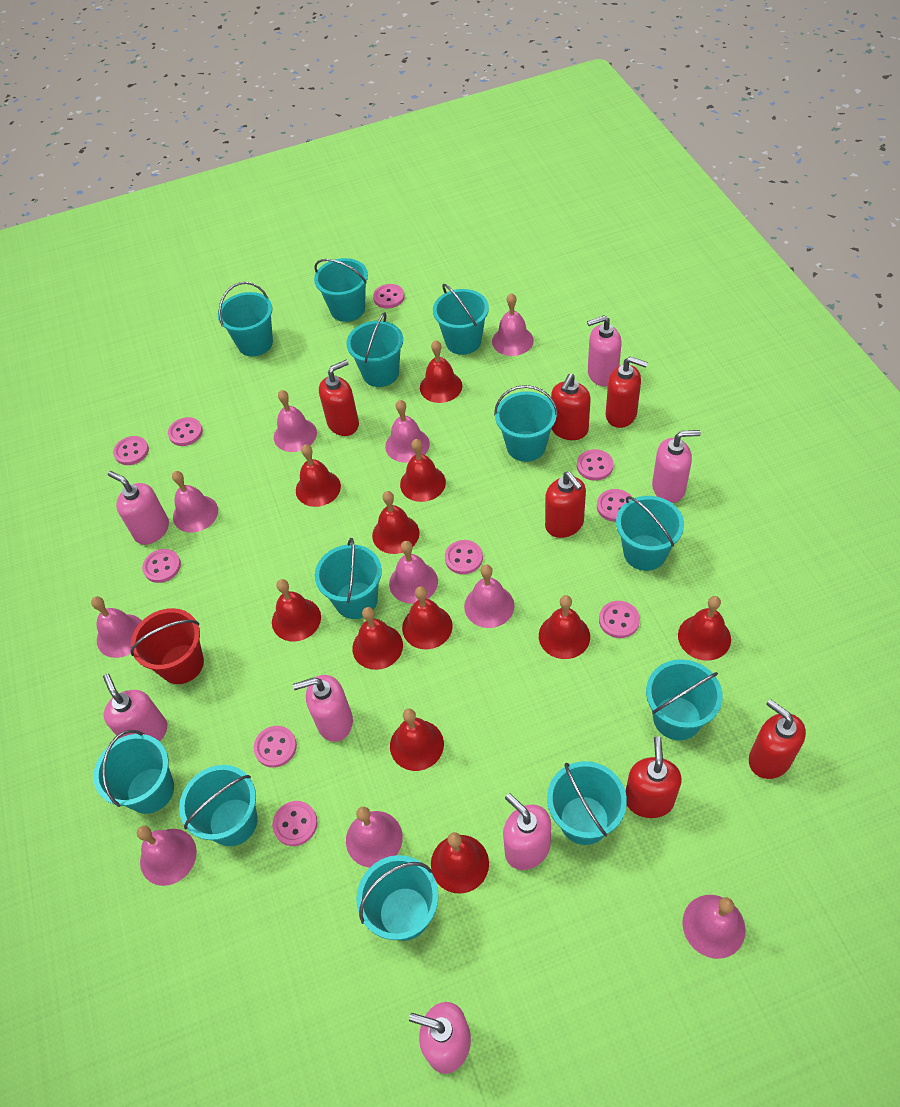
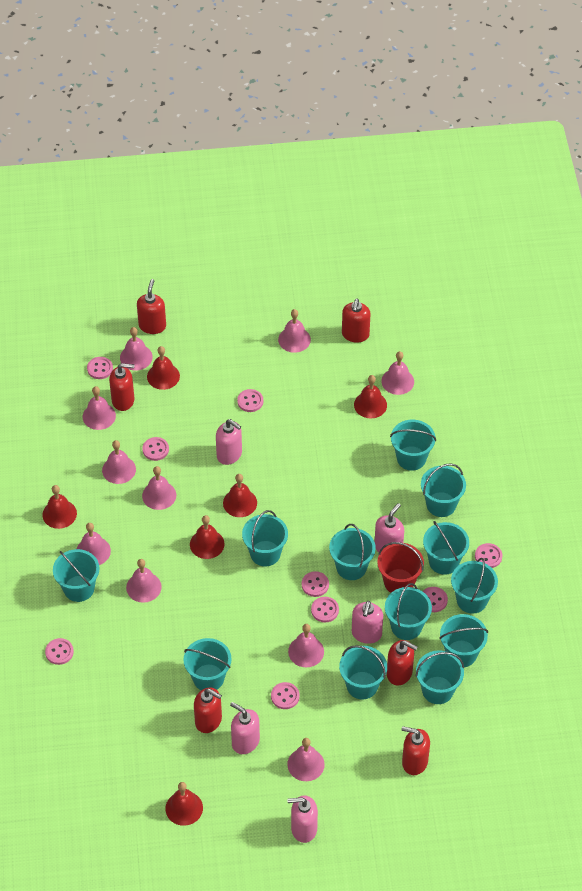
pink button: [113,436,149,465] [142,549,181,583] [168,417,203,446] [254,726,297,768] [272,801,318,846] [373,284,405,309] [445,540,483,574] [577,449,614,481] [597,489,632,522] [599,601,640,638] = 10 -> [45,638,74,665] [87,357,113,379] [142,437,169,461] [237,389,263,412] [271,682,300,709] [302,571,329,597] [311,597,339,622] [423,587,448,612] [475,543,502,568] = 9
pink soap dispenser: [103,673,167,742] [108,471,169,545] [293,675,353,742] [409,1002,471,1074] [503,793,551,870] [587,315,622,387] [652,430,701,503] = 7 -> [216,419,242,465] [230,702,260,754] [287,795,318,843] [352,601,383,644] [375,503,404,552] = 5
red bell: [272,579,321,642] [296,444,341,507] [352,607,403,670] [372,491,420,554] [390,708,444,771] [400,439,446,502] [402,586,453,649] [420,340,462,403] [431,832,489,894] [539,595,590,659] [678,596,731,661] = 11 -> [42,485,77,529] [147,346,180,390] [165,782,203,826] [190,515,225,559] [223,474,257,517] [354,375,387,419] = 6

